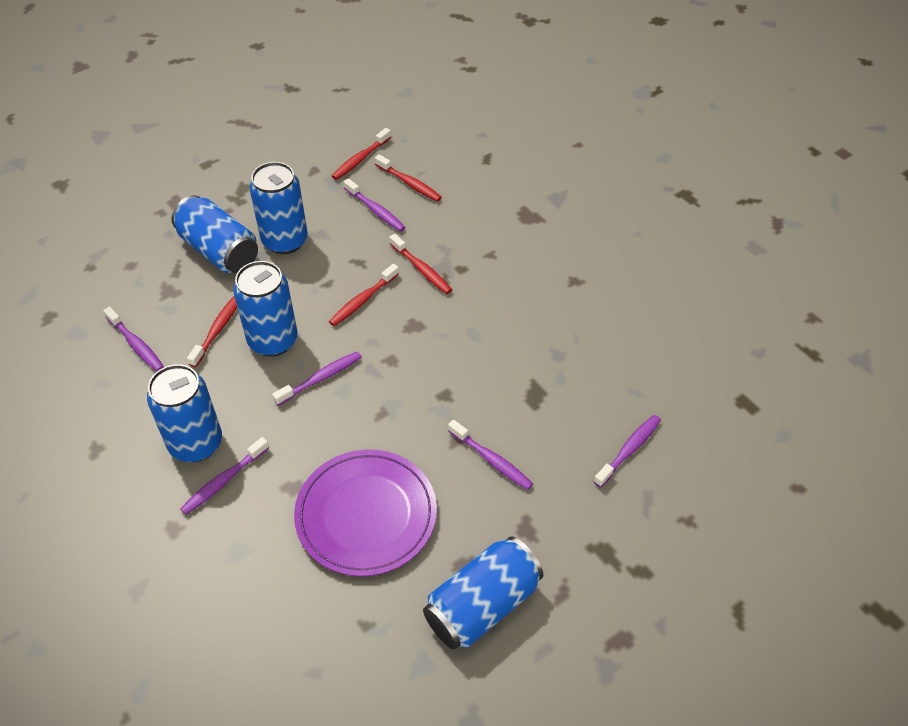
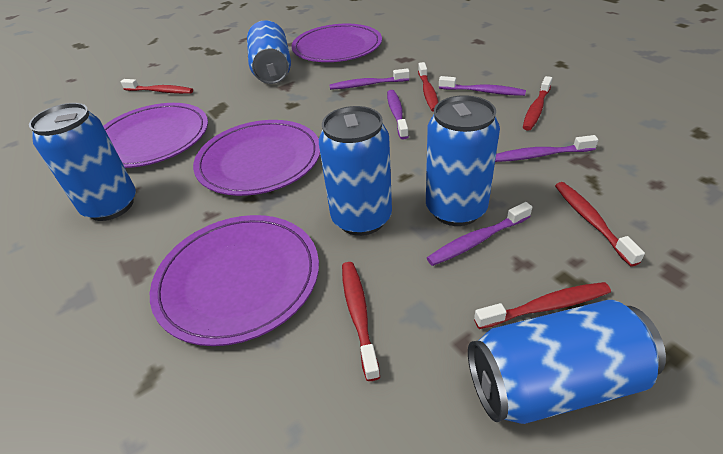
purple plate: [294,450,437,576] = 1 -> [103,103,208,168] [150,215,319,346] [193,120,320,196] [291,24,382,62] = 4
purple toothbrush: [103,307,164,372] [180,437,269,515] [272,351,362,406] [343,178,405,232] [448,420,533,490] [594,415,661,488] = 6 -> [329,68,410,90] [387,90,409,140] [427,202,532,266] [439,76,526,96] [495,135,598,162] = 5
red toothbrush: [187,297,237,367] [329,264,399,326] [332,128,391,180] [375,154,442,202] [389,234,452,294] = 5 -> [121,79,193,94] [342,262,380,381] [418,62,438,112] [474,282,611,329] [523,76,552,131] [555,182,645,267] = 6

